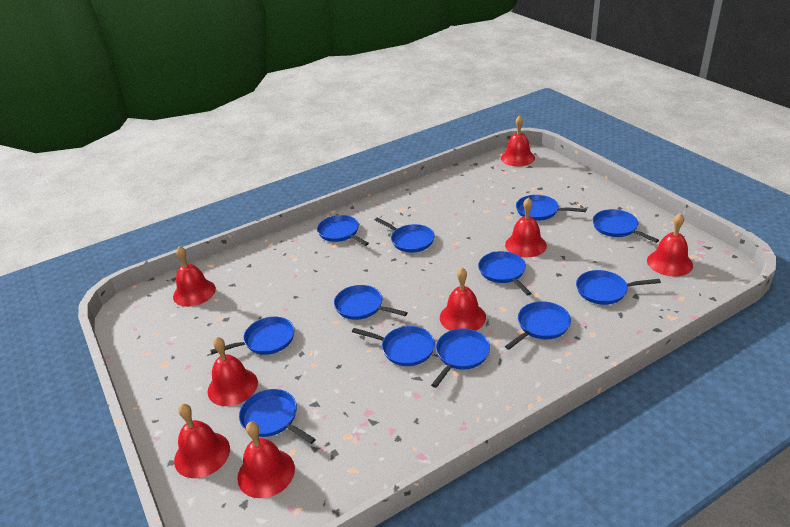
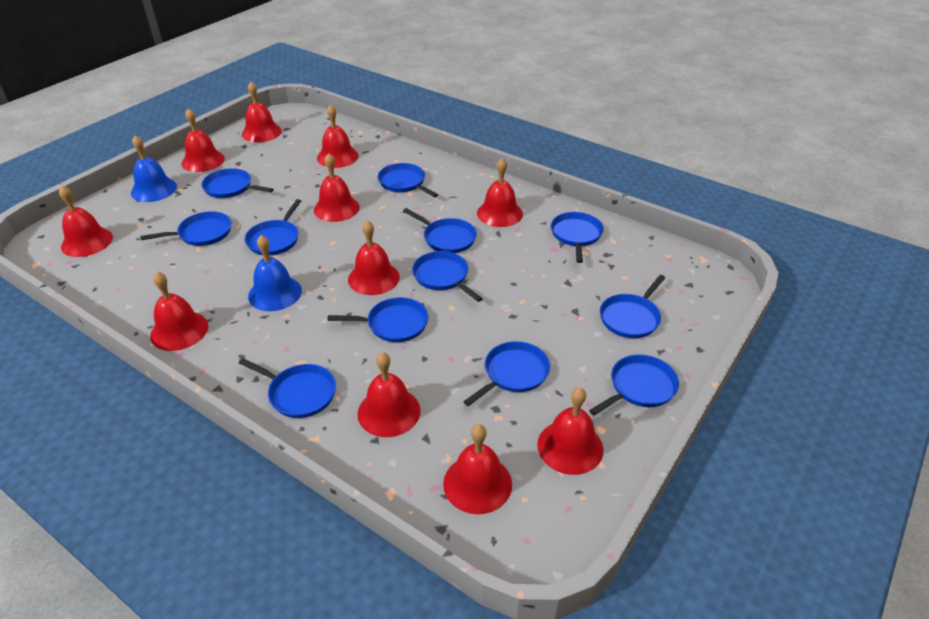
blue bell: none = 0 -> [131,135,177,202] [248,235,302,311] = 2
red bell: [173,246,216,307] [174,404,230,478] [208,337,258,406] [237,422,295,498] [440,268,486,331] [501,115,535,166] [505,198,547,257] [647,213,693,276] = 8 -> [59,185,113,257] [150,272,209,351] [182,108,225,172] [242,82,282,142] [314,153,360,222] [317,104,359,168] [348,220,400,295] [357,352,421,437] [443,424,512,514] [477,158,523,227] [537,387,603,475] = 11

